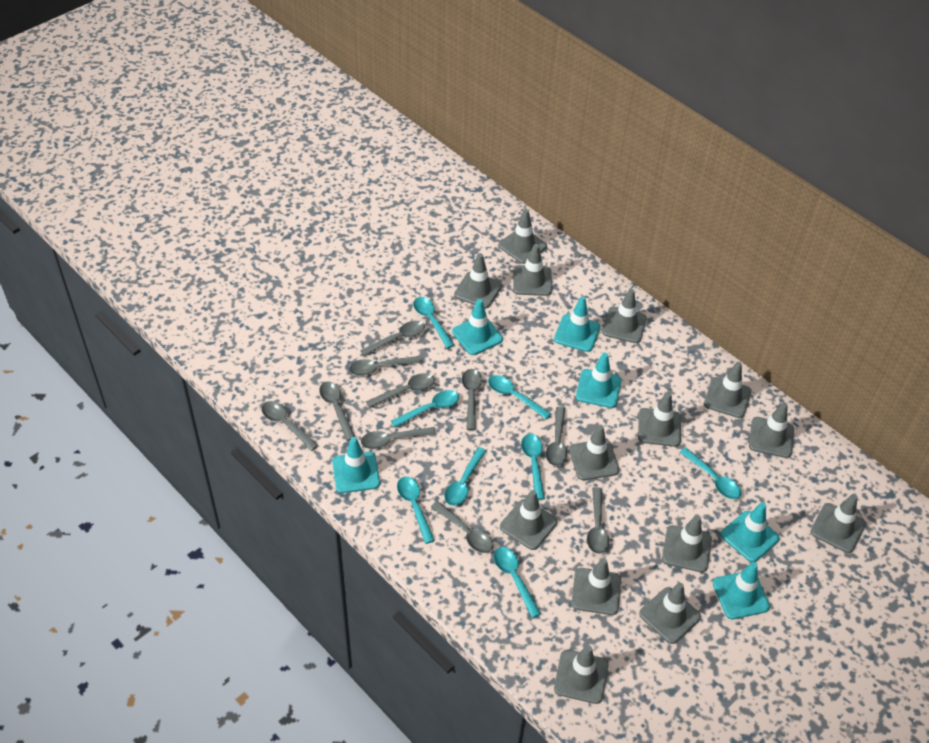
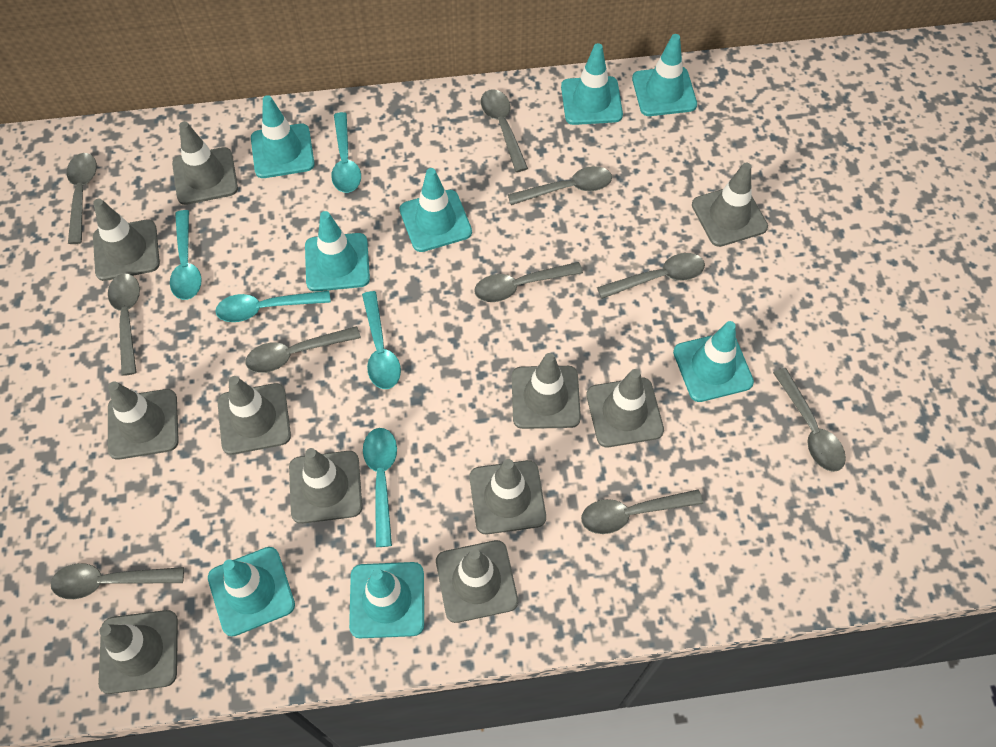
grey traffic cone: [454,253,502,308] [498,209,547,264] [500,490,557,550] [513,244,552,296] [554,645,609,704] [569,425,619,480] [572,558,621,615] [602,289,647,343] [638,392,681,447] [639,583,701,644] [662,515,712,572] [704,362,752,418] [749,402,794,458] [811,494,866,553] = 14 -> [93,199,160,281] [98,610,178,694] [108,381,179,460] [172,121,238,205] [218,376,291,455] [289,448,362,524] [436,540,518,623] [469,459,546,534] [512,353,581,429] [586,369,664,447] [692,163,768,247] = 11
turquoise spoon: [391,390,459,427] [397,476,435,544] [413,297,454,348] [444,447,486,506] [488,375,551,419] [494,547,541,618] [521,434,545,500] [680,447,742,499] = 8 -> [170,210,202,300] [215,291,331,322] [331,112,361,193] [362,291,401,389] [363,428,397,547] = 5
turquoise traffic cone: [332,437,380,493] [452,299,503,355] [554,297,600,352] [576,353,622,408] [713,562,770,619] [721,502,780,562] = 6 -> [208,547,295,637] [251,95,315,178] [305,211,370,291] [349,562,424,638] [400,168,472,252] [561,43,623,125] [632,34,697,116] [673,321,754,402] = 8

